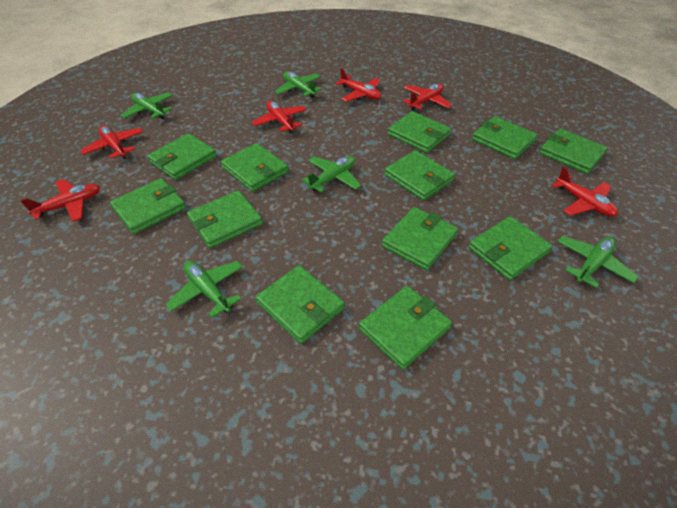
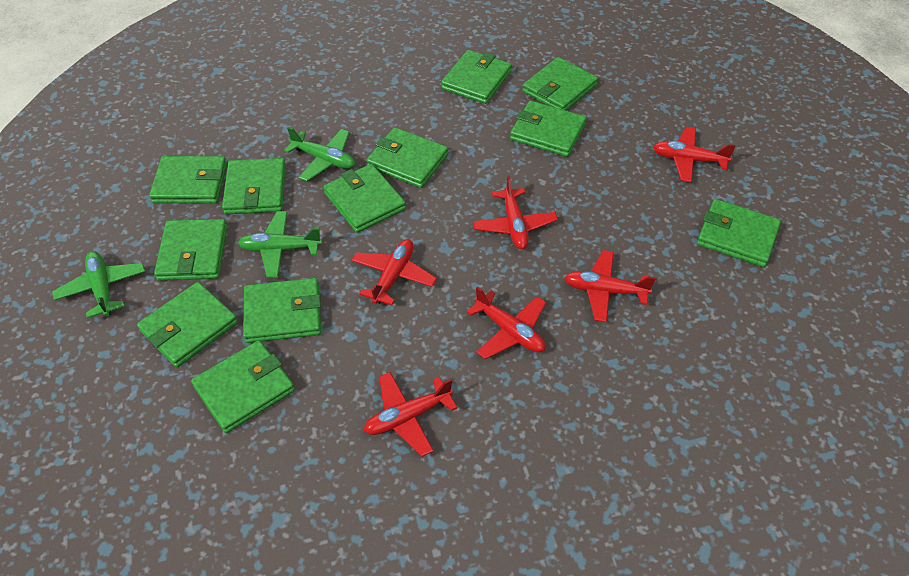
green plane: [120,93,173,119] [166,261,243,318] [275,71,322,98] [302,156,361,192] [557,236,638,288] = 5 -> [52,251,145,318] [238,211,322,278] [284,127,355,181] = 3

